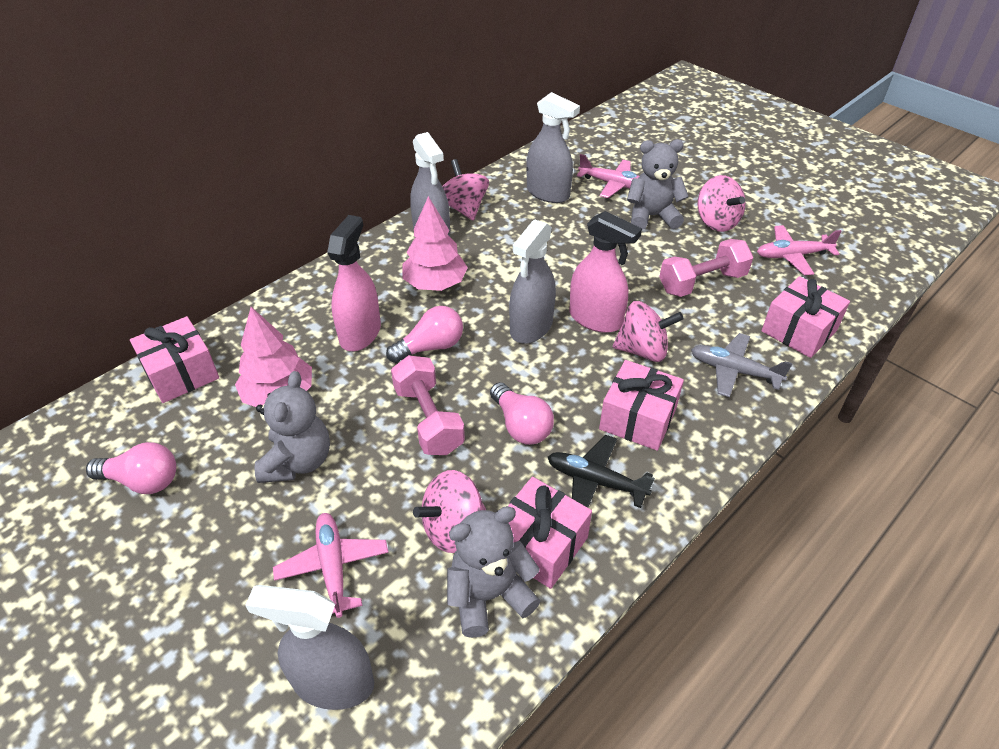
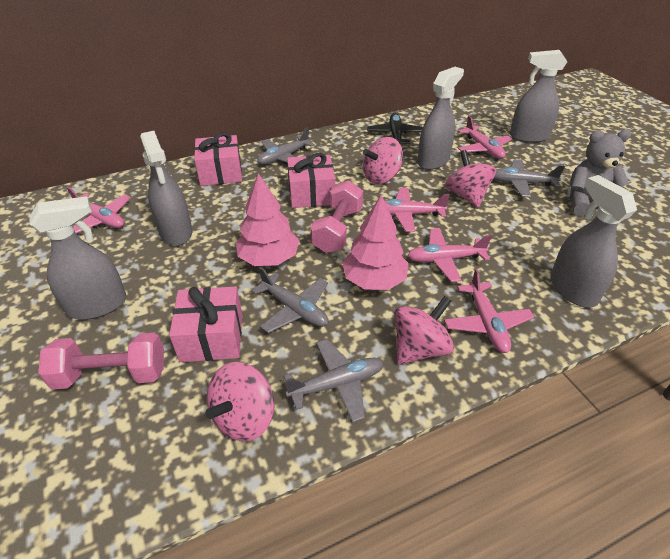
grey plane: [691,333,793,397] = 1 -> [252,267,328,333] [257,127,315,165] [284,339,384,423] [493,159,565,197] = 4
grey spray bottle: [245,585,374,710] [410,132,450,237] [509,220,556,344] [526,92,580,203] = 4 -> [29,196,127,320] [140,131,192,245] [417,67,464,170] [510,50,567,143] [550,175,637,307] = 5
grey teddy bear: [254,371,330,483] [447,506,540,638] [627,139,689,230] = 3 -> [570,129,631,216] = 1
pink gift: [130,316,219,403] [508,477,592,589] [599,360,684,451] [761,276,850,358] = 4 -> [169,286,242,362] [194,133,242,186] [287,153,335,208] = 3
pink light bulb: [86,442,176,494] [386,306,463,363] [490,382,554,445] = 3 -> none = 0
pink plane: [273,513,389,618] [577,154,639,198] [757,225,842,275] = 3 -> [66,187,131,233] [372,188,450,232] [407,228,492,282] [444,269,534,353] [458,116,512,159] = 5
pink spray bottle: [327,215,381,351] [569,211,642,333] = 2 -> none = 0

